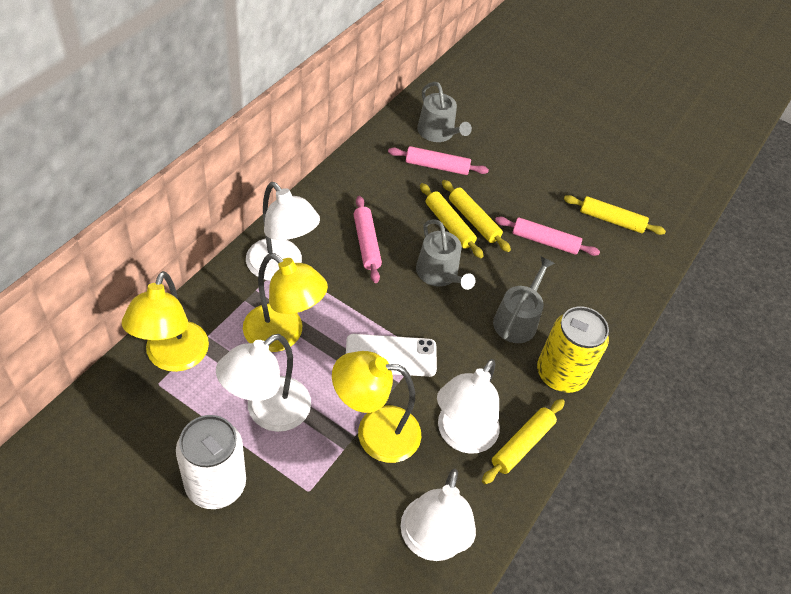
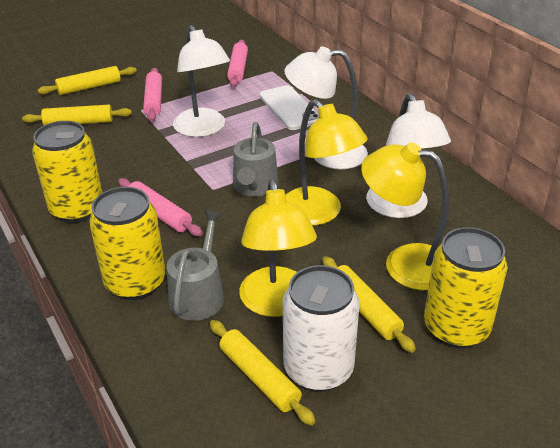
grey watering can: [416,219,476,290] [417,82,472,142] [493,257,555,343] = 3 -> [167,210,224,321] [233,122,278,196] = 2
white lamp: [216,334,311,432] [246,182,320,281] [401,469,476,561] [437,359,500,454] = 4 -> [173,25,230,137] [284,46,368,169] [366,93,451,218] = 3
yellow can: [537,306,609,393] = 1 -> [32,121,103,223] [89,187,166,300] [424,227,508,349] = 3

